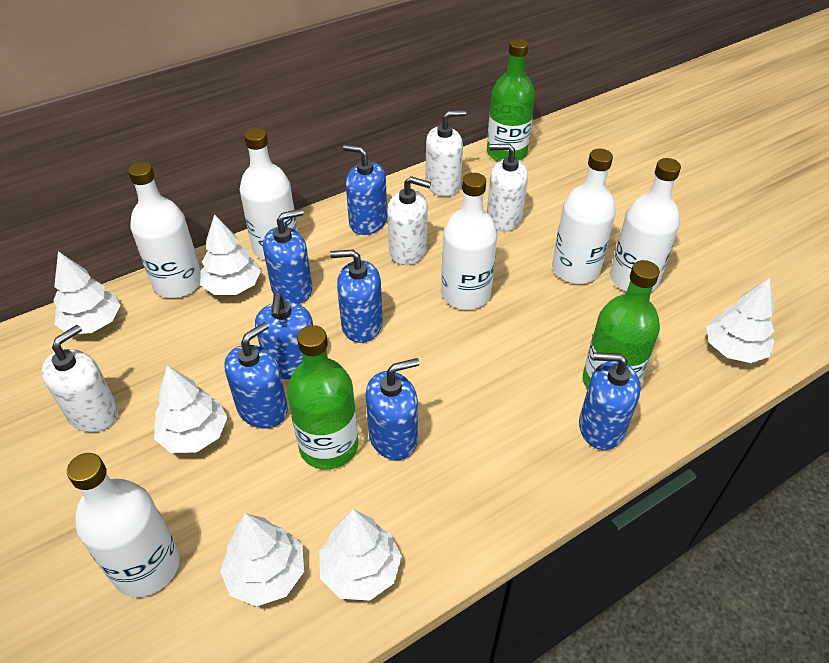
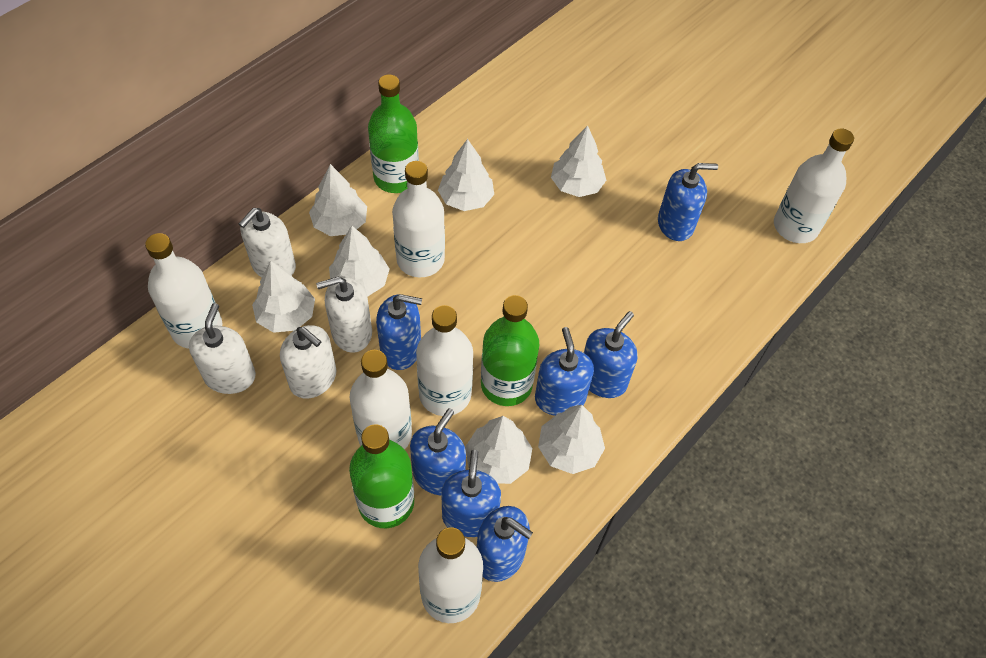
white tree: [53,251,120,334] [154,365,227,453] [200,214,261,295] [220,513,304,606] [319,509,402,601] [706,278,774,363] = 6 -> [252,261,315,333] [309,164,367,236] [329,226,389,297] [438,139,494,211] [465,416,532,484] [538,405,605,474] [551,125,606,197] = 7

